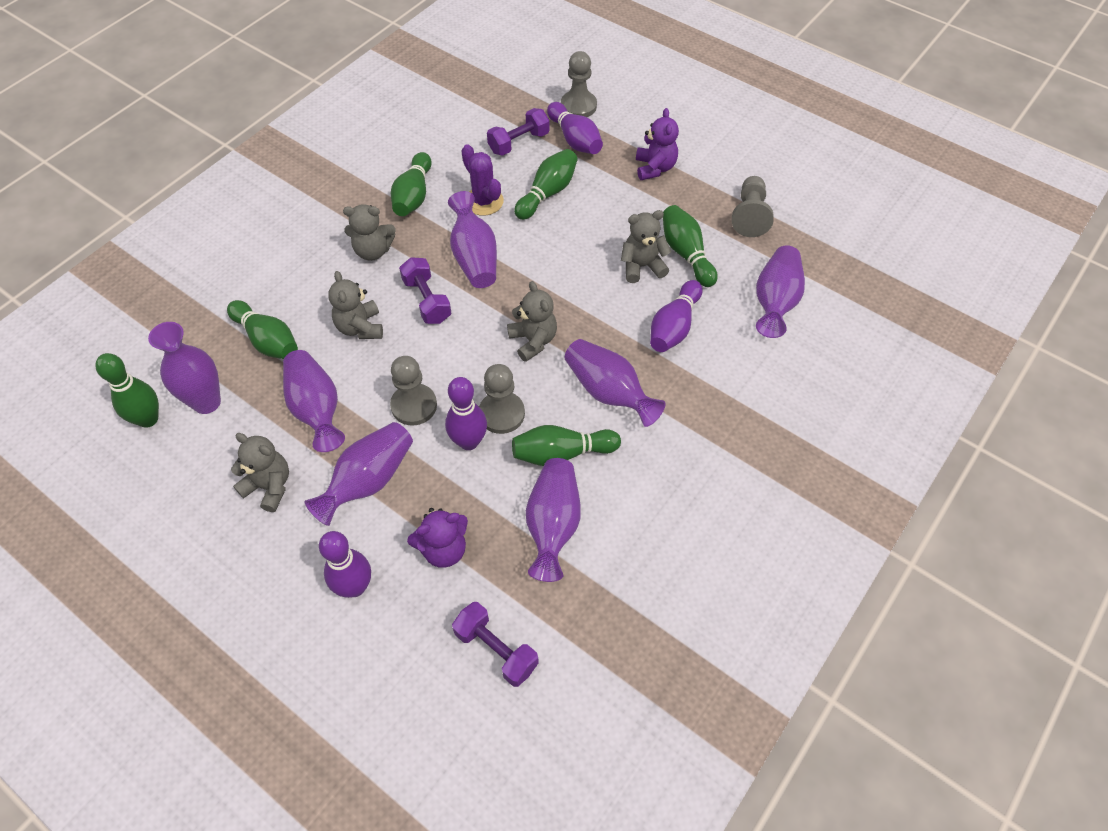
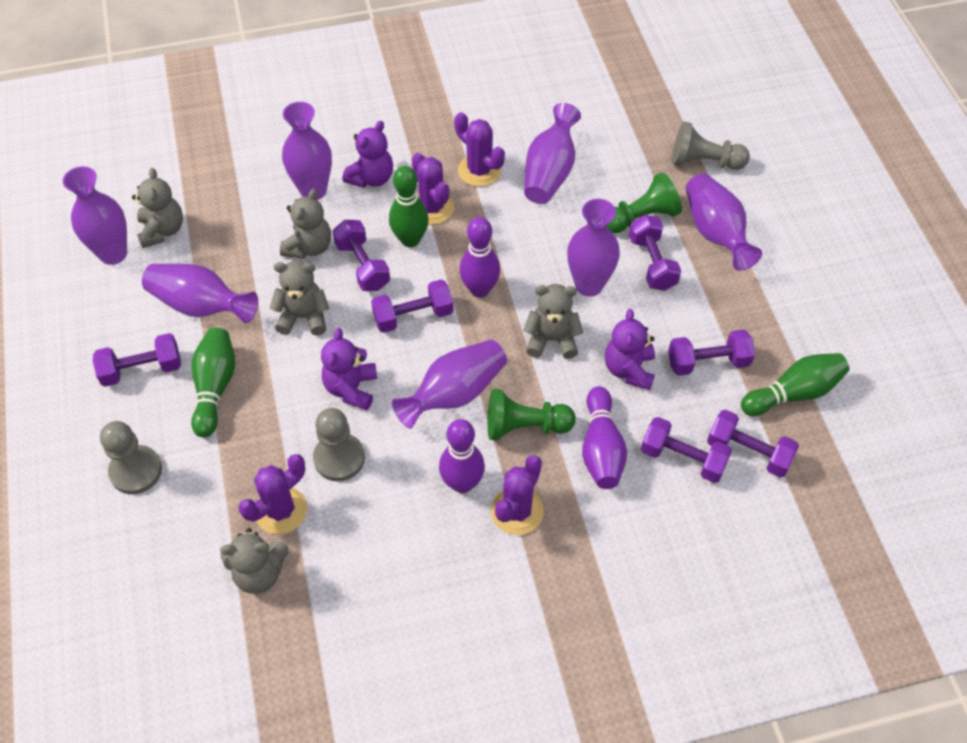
green bowling pin: [95,353,159,428] [227,300,298,359] [391,152,432,216] [512,425,621,466] [514,149,578,220] [663,205,718,287] = 6 -> [191,328,235,437] [389,166,429,247] [741,353,849,416] = 3
green pawn: none = 0 -> [487,389,576,440] [607,173,682,233] = 2
grey pawn: [390,356,437,426] [479,364,525,434] [561,51,597,117] [732,176,774,237] = 4 -> [100,421,162,494] [313,408,365,481] [672,121,750,170] = 3
purple bowling pin: [319,531,371,598] [445,377,487,450] [547,102,603,154] [650,280,702,352] = 4 -> [439,419,485,493] [459,217,500,298] [582,386,627,489] = 3
purple cactus: [461,144,504,216] = 1 -> [239,454,307,534] [412,153,454,225] [454,112,505,187] [491,455,544,535] = 4
purple dumbbell: [399,257,451,324] [452,602,539,687] [487,108,550,156] = 3 -> [92,333,181,387] [332,220,390,291] [371,280,454,333] [629,215,681,291] [641,417,732,483] [668,330,755,376] [707,410,799,477] = 7
purple teddy bear: [407,508,468,568] [636,108,679,180] = 2 -> [321,328,377,410] [342,121,393,188] [605,309,655,390] = 3

